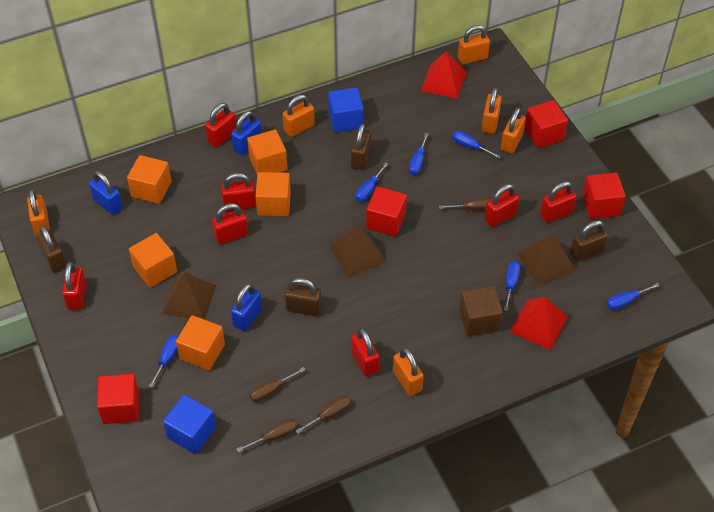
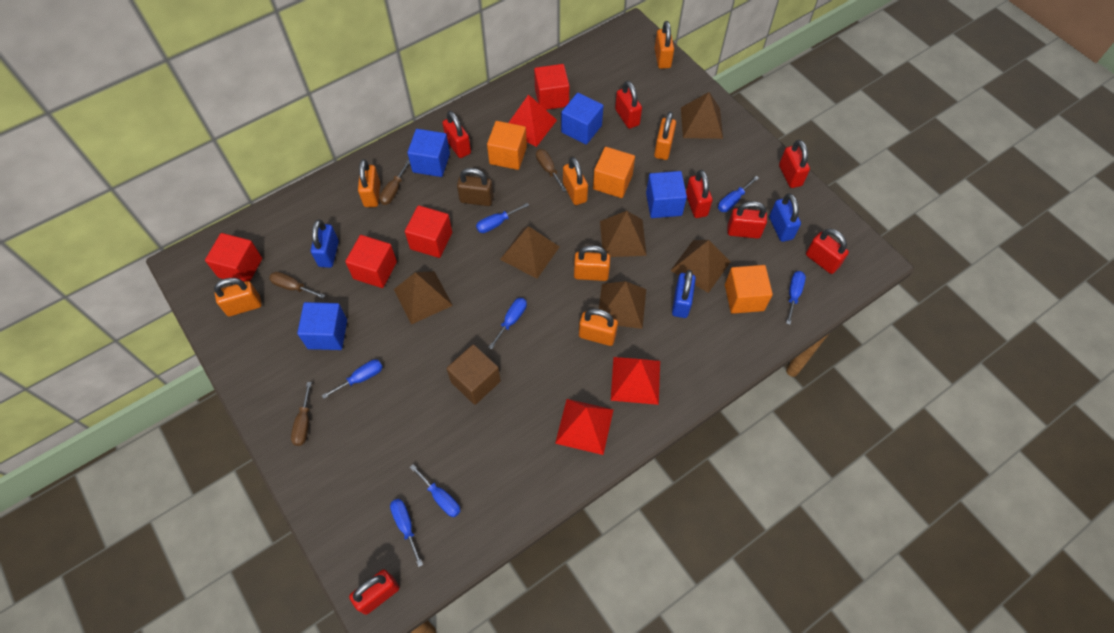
blue cube: [163,395,216,454] [328,87,364,133] = 2 -> [297,302,347,350] [407,129,450,177] [561,93,603,145] [646,171,687,218] = 4
blue screwdriver: [149,335,179,387] [355,162,388,202] [409,133,429,175] [452,131,501,158] [504,261,520,311] [606,283,660,310] = 6 -> [322,359,383,399] [390,499,423,567] [410,464,461,517] [476,203,529,233] [489,298,527,349] [718,176,759,212] [786,271,806,325] = 7
brown padlock: [36,225,66,273] [285,278,322,316] [351,124,371,170] [570,220,608,262] = 4 -> [457,168,493,206] = 1
brown pyramid: [162,272,216,320] [330,226,386,277] [518,234,576,285] = 3 -> [394,271,453,324] [500,226,560,279] [599,281,646,329] [600,211,647,257] [670,240,730,293] [681,92,723,139] = 6
orange cube: [127,155,172,204] [129,233,177,288] [176,315,225,370] [247,129,288,174] [255,172,291,216] = 5 -> [487,121,527,170] [593,147,635,198] [725,265,773,314] = 3
orange padlock: [27,189,50,236] [283,95,315,137] [393,347,424,396] [458,25,490,64] [482,87,502,134] [501,107,526,153] = 6 -> [214,278,262,316] [358,159,380,207] [563,157,588,205] [574,245,610,281] [579,309,618,346] [654,112,676,160] [655,21,674,69] = 7
red pyramid: [421,51,467,99] [510,297,568,350] = 2 -> [509,94,557,147] [555,399,613,455] [611,357,660,405] = 3

